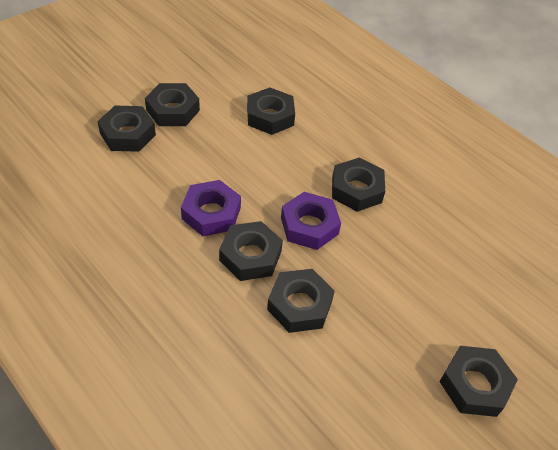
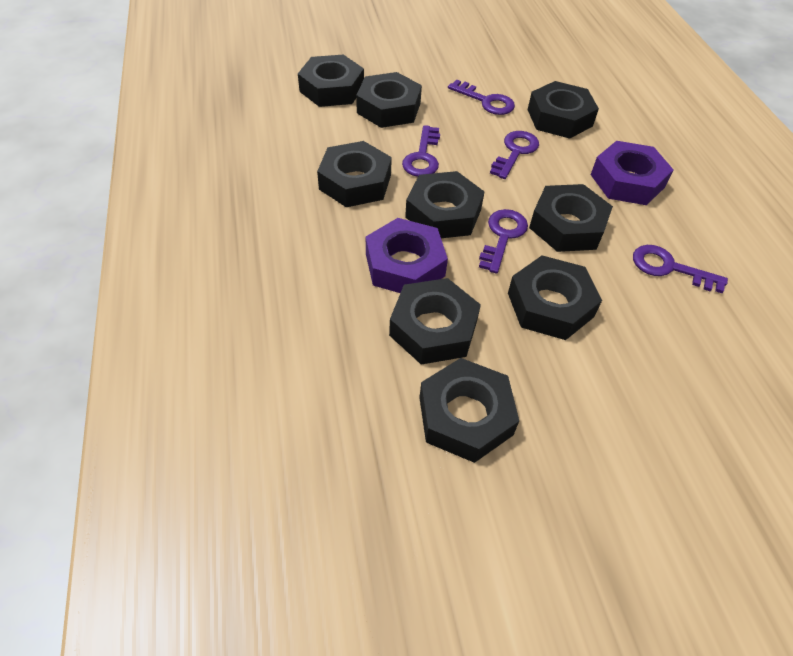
black nut: [97,106,156,152] [145,83,200,126] [219,221,283,281] [247,87,295,135] [267,269,335,333] [332,158,385,212] [439,346,518,417] = 7 -> [298,54,364,107] [317,141,392,207] [356,72,422,128] [389,278,481,364] [405,171,484,238] [419,358,519,463] [508,255,602,340] [528,81,599,139] [529,184,613,252] = 9
purple key: none = 0 -> [402,125,440,177] [448,80,515,115] [479,209,528,274] [490,131,539,179] [633,245,728,293] = 5

